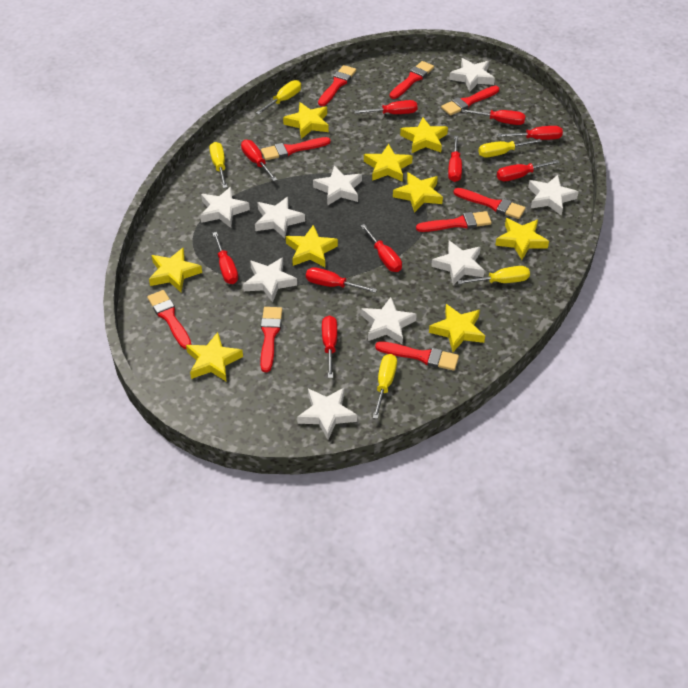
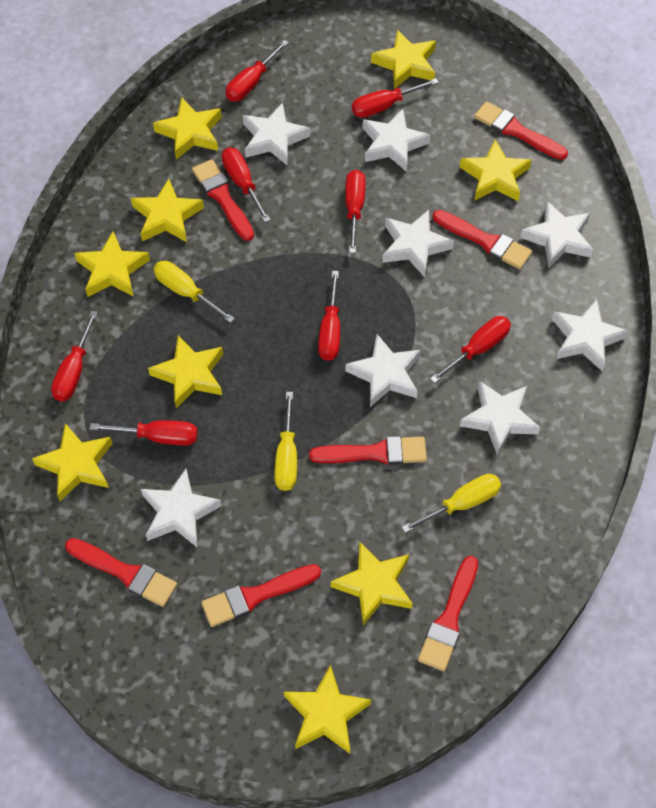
red brush: [147,290,191,349] [260,307,282,372] [261,137,331,160] [318,65,356,106] [375,341,459,371] [390,61,434,99] [416,211,492,232] [441,86,499,116] [454,188,526,219] = 9 -> [65,538,177,607] [192,159,254,241] [201,564,321,627] [309,436,427,465] [418,556,478,671] [433,210,532,269] [474,101,568,160] = 7
red screwdriver: [212,232,238,284] [241,140,277,181] [306,267,377,293] [322,315,337,378] [354,100,418,114] [360,224,402,272] [448,136,462,182] [462,109,526,125] [497,160,560,181] [498,126,563,140] = 10 -> [51,311,98,401] [90,420,198,446] [222,148,270,223] [226,40,289,101] [318,271,340,361] [345,170,365,253] [352,78,439,118] [430,316,511,383] = 8
white star: [200,187,250,228] [243,257,297,303] [255,197,305,238] [297,388,357,440] [313,165,362,206] [361,297,417,345] [431,241,484,285] [449,58,495,92] [528,175,579,215] = 9 -> [141,469,222,547] [243,103,310,165] [346,334,421,407] [363,109,431,172] [382,210,454,277] [460,381,540,456] [520,201,593,268] [552,299,628,371] = 8
yellow screwdriver: [209,142,228,188] [256,80,301,115] [373,354,397,419] [457,266,530,284] [478,139,542,157] = 5 -> [154,261,235,323] [275,392,297,491] [401,474,501,533] = 3

